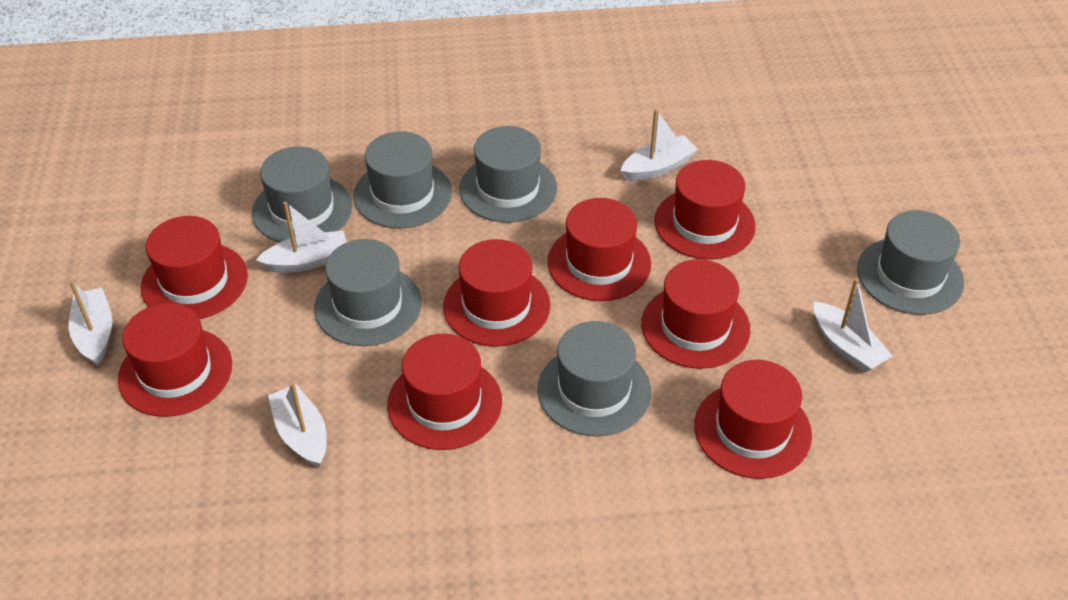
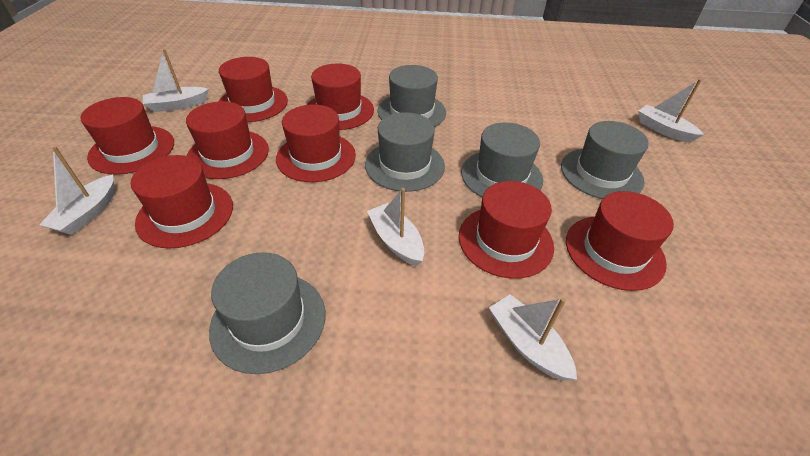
grey hat: [252,146,352,243] [314,239,422,346] [353,131,452,229] [459,126,557,223] [538,321,651,436] [857,210,964,315] = 6 -> [209,252,325,374] [365,112,445,192] [378,65,446,127] [461,122,543,197] [561,121,649,199] = 5

